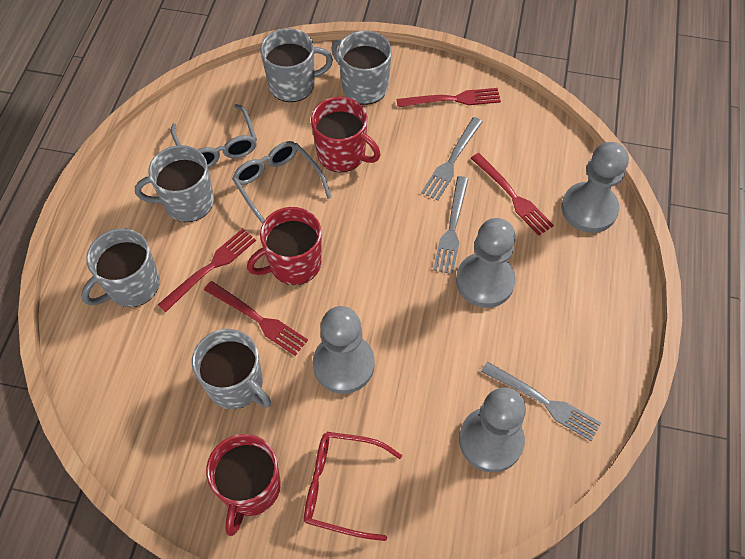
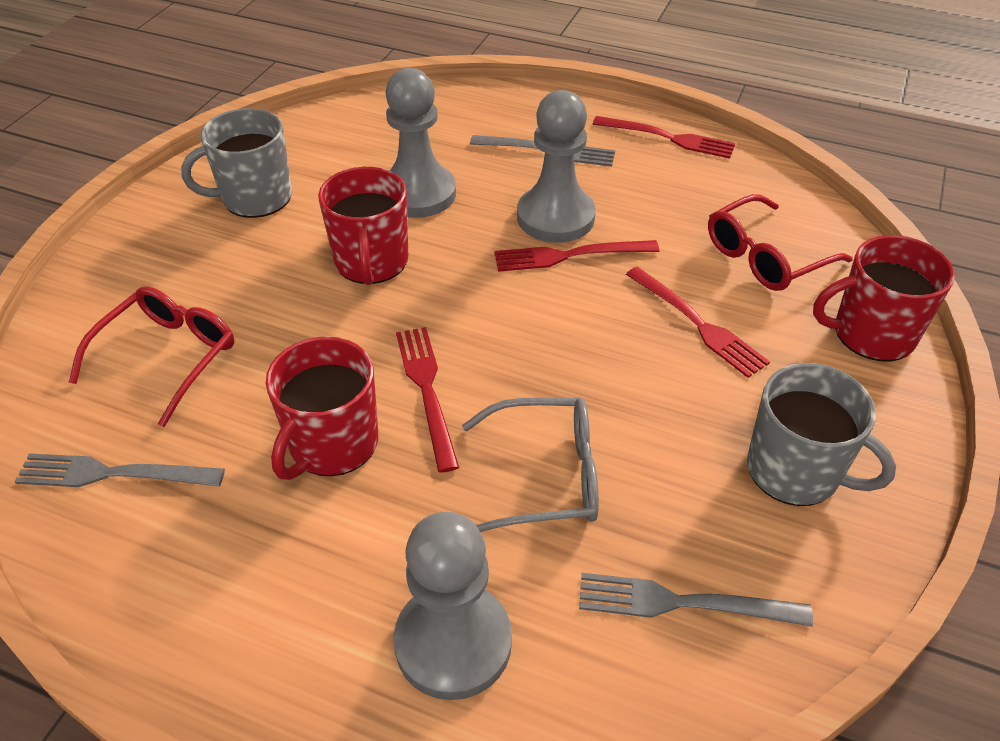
grey glasses: [171,104,257,168] [232,141,332,224] = 2 -> [462,398,599,532] = 1
grey mug: [81,229,160,307] [135,145,214,222] [192,329,271,409] [260,28,333,102] [332,31,392,105] = 5 -> [181,108,292,218] [747,363,896,506] = 2
grey pawn: [313,306,375,394] [456,218,516,308] [459,387,526,472] [562,142,629,233] = 4 -> [386,68,456,218] [394,512,512,700] [517,90,596,243] = 3
red glasses: [304,432,402,541] = 1 -> [69,286,234,427] [708,194,853,291] = 2

